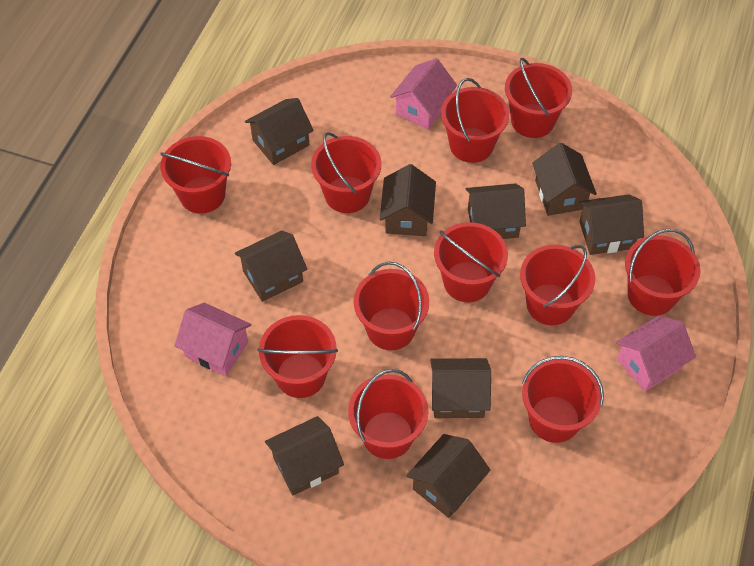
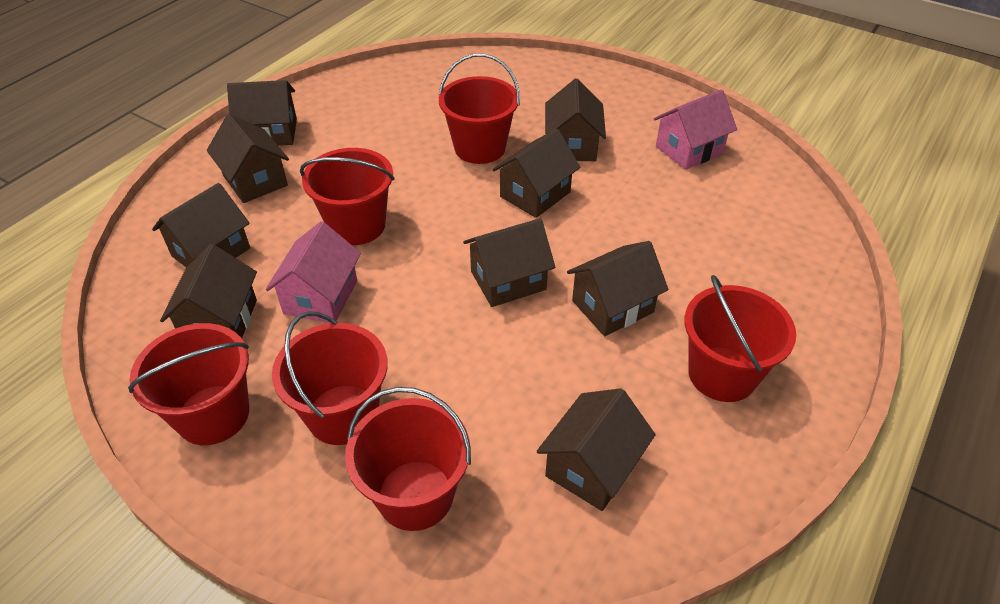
pink house: [174,303,251,376] [390,59,457,130] [616,316,696,392] = 3 -> [266,221,361,323] [653,89,737,170] = 2
red bucket: [160,136,231,214] [258,315,338,398] [311,132,381,213] [348,369,429,459] [354,262,429,350] [434,222,508,302] [441,78,509,163] [505,58,572,138] [520,245,595,325] [522,356,604,443] [625,229,701,316] = 11 -> [128,323,249,445] [272,311,388,445] [300,148,394,245] [345,387,471,531] [439,54,520,164] [684,275,796,402] = 6

